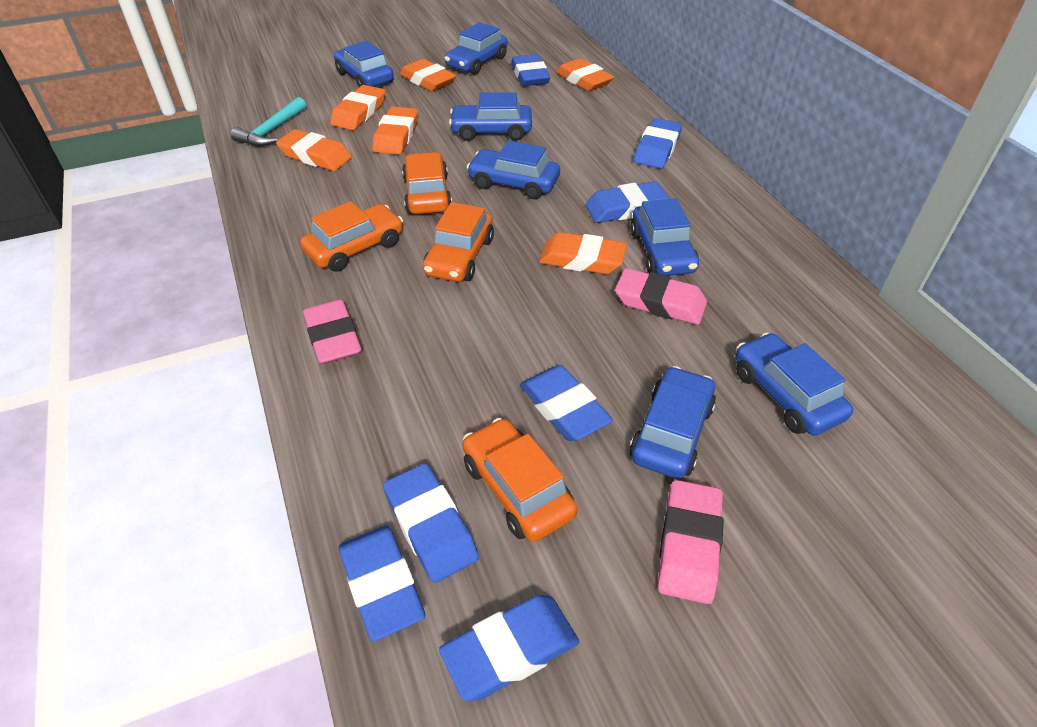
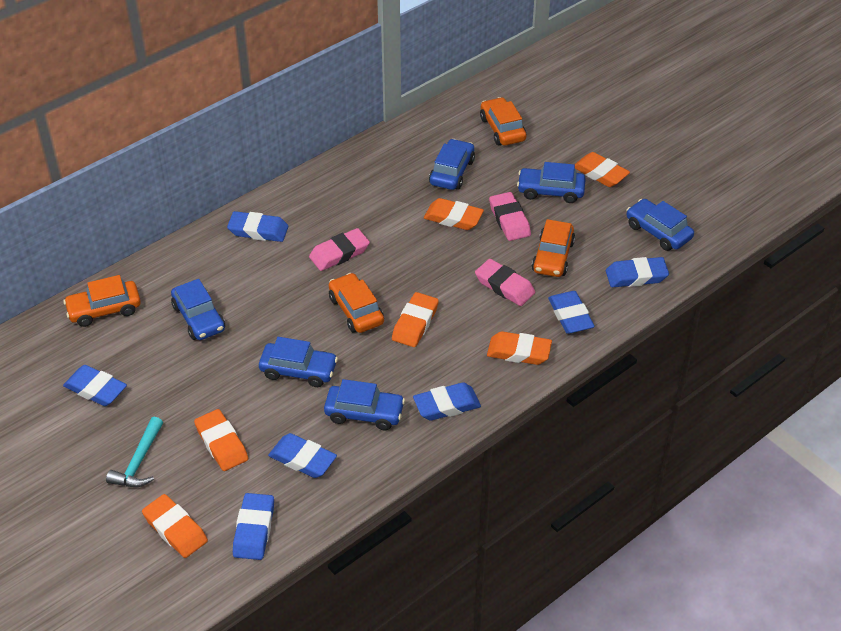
blue car: [334,41,394,87] [445,22,507,75] [449,92,532,141] [467,141,560,199] [629,366,716,479] [630,198,699,276] [736,333,853,435] = 7 -> [171,279,225,340] [259,337,338,387] [324,379,405,430] [429,139,475,190] [517,162,586,203] [626,199,694,251] = 6

